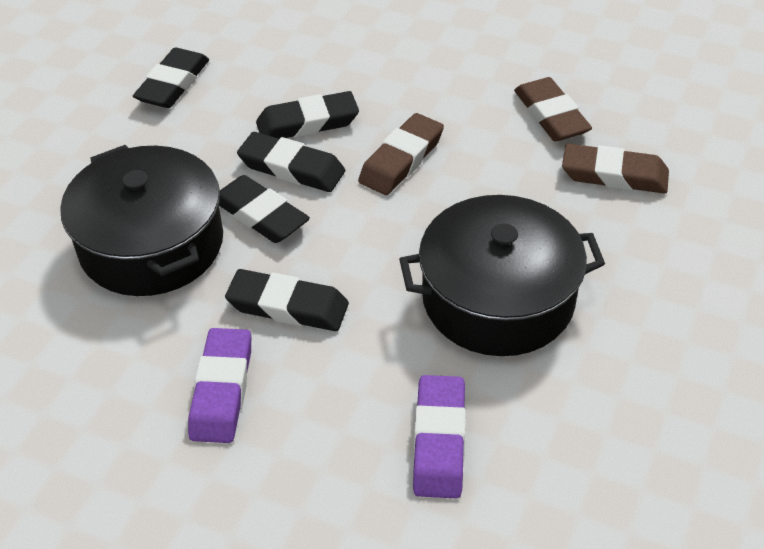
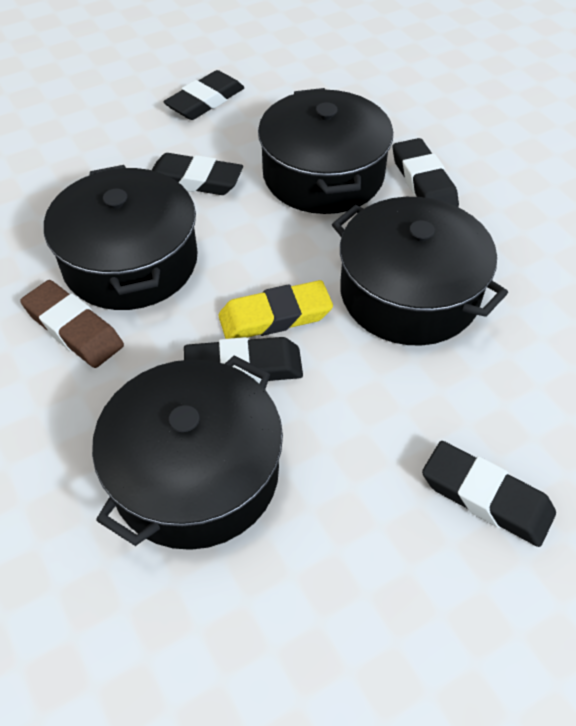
black pot: [60,145,223,296] [399,195,605,356] = 2 -> [44,165,198,310] [92,355,283,550] [258,88,393,214] [332,197,508,346] = 4
brown eraser: [358,113,444,195] [514,77,592,141] [562,144,669,194] = 3 -> [20,280,124,368] = 1
purple eraser: [188,328,251,443] [413,375,466,499] = 2 -> none = 0
yellow eraser: none = 0 -> [218,280,333,339] = 1

